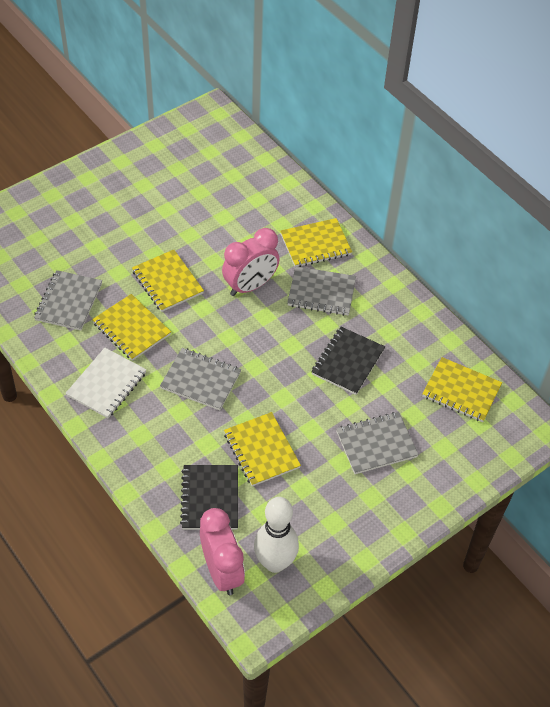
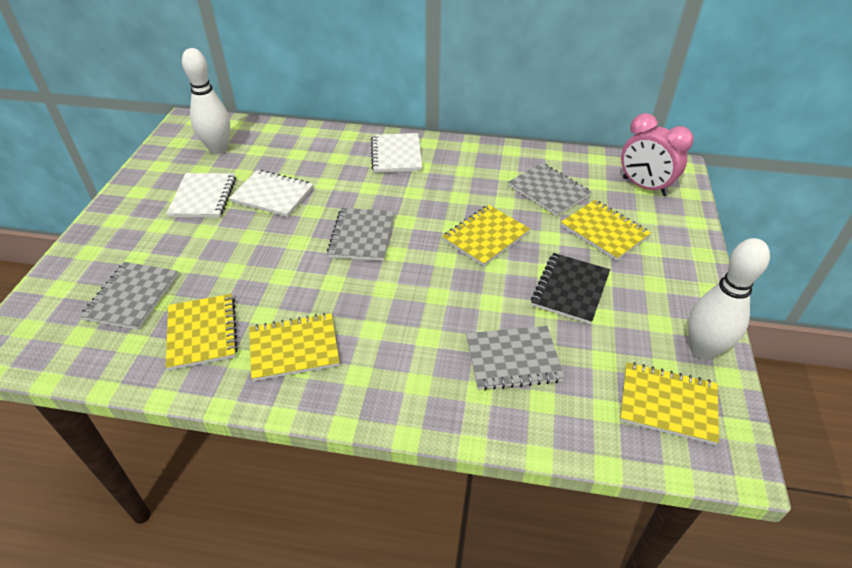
black notebook: [180,465,238,530] [311,327,385,395] = 2 -> [531,253,610,324] = 1
pink clock: [200,508,245,595] [222,228,280,296] = 2 -> [621,113,694,196] = 1
white bowling pin: [254,497,299,573] = 1 -> [182,48,230,154] [688,238,770,360] = 2
white notebook: [65,348,146,418] = 1 -> [166,173,236,218] [229,170,313,217] [371,133,422,173] = 3

